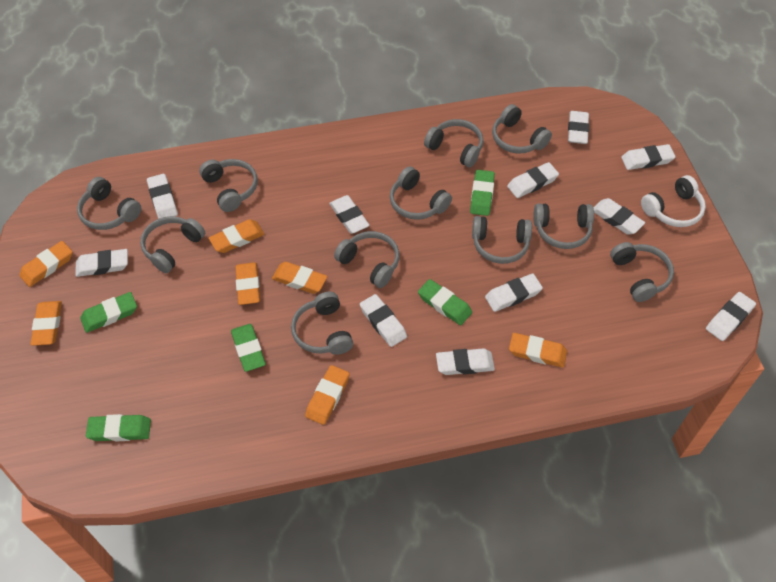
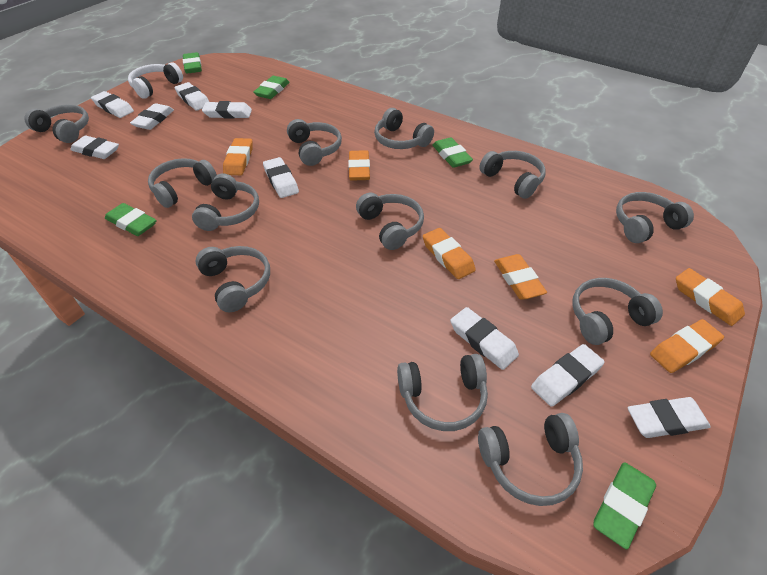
grey headphones: [77,177,141,230] [140,216,205,273] [199,159,258,212] [291,292,353,355] [334,231,400,288] [390,166,452,220] [424,119,484,168] [472,216,532,264] [492,104,552,154] [533,203,594,249] [610,242,674,302] = 11 -> [24,104,89,143] [148,158,217,208] [192,174,259,231] [195,246,270,312] [287,119,342,166] [356,193,424,250] [374,108,434,149] [397,354,488,431] [478,413,583,506] [479,151,546,199] [572,278,663,345] [616,192,694,243] = 12
orange eraser: [19,241,72,287] [31,301,62,346] [209,219,264,253] [235,262,260,305] [272,262,327,294] [305,365,350,425] [509,333,567,368] = 7 -> [223,138,253,175] [348,150,370,181] [423,228,476,279] [494,254,547,300] [650,319,724,373] [676,268,745,326] = 6
white eraser: [75,249,128,277] [147,174,178,219] [329,195,370,234] [360,294,407,347] [436,348,495,375] [485,274,543,312] [507,162,559,198] [568,111,589,144] [593,198,645,235] [621,144,676,170] [706,292,756,341] = 11 -> [70,136,119,159] [91,91,134,118] [130,103,174,130] [174,82,209,111] [202,101,252,119] [263,157,299,198] [450,307,519,370] [531,344,605,407] [628,397,711,438] = 9

